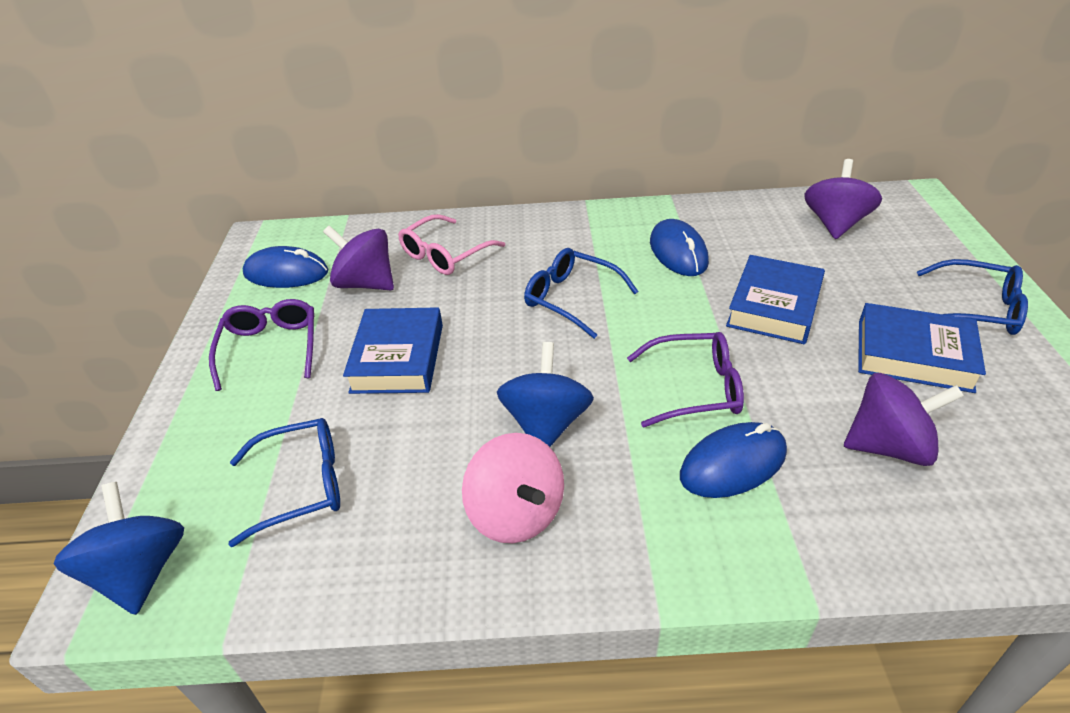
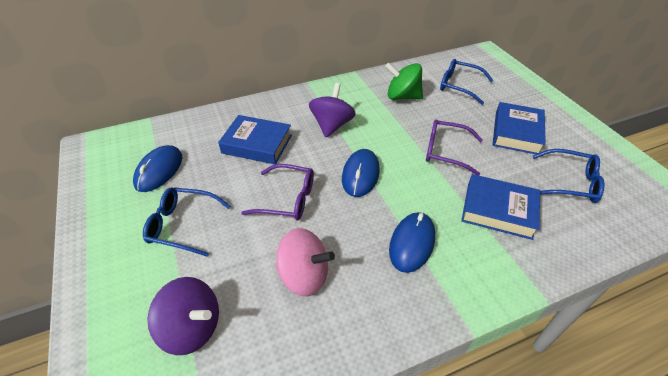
blue spinning top: [53,482,184,615] [497,342,594,447] = 2 -> none = 0
green spinning top: none = 0 -> [385,63,423,100] = 1
pink glasses: [398,214,505,275] = 1 -> none = 0
purple spinning top: [323,225,394,290] [804,159,882,239] [844,373,964,466] = 3 -> [148,277,219,355] [309,83,356,137] = 2

